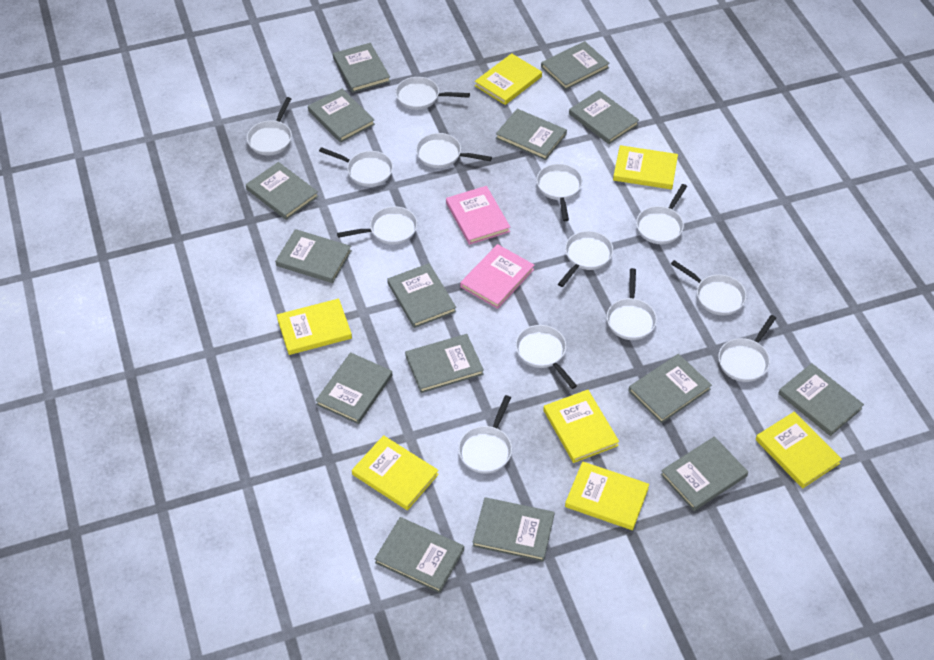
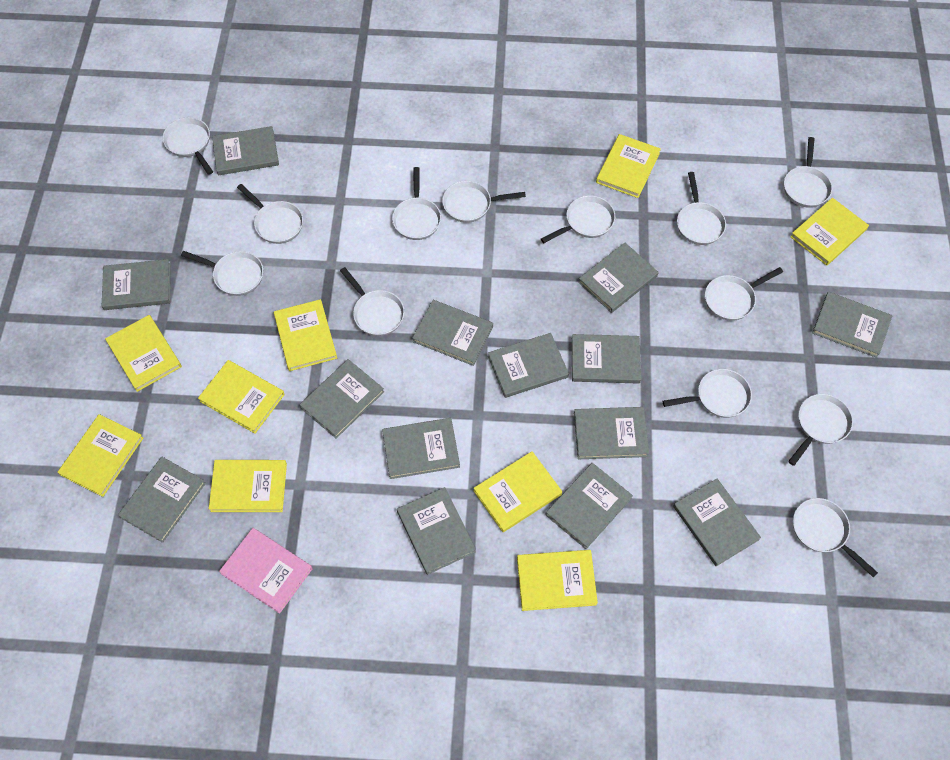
grey book: [246,162,319,220] [275,229,352,283] [308,89,375,143] [315,352,392,424] [333,43,391,93] [375,517,464,593] [387,263,456,328] [405,334,484,393] [473,497,555,562] [496,109,567,160] [541,41,610,90] [569,90,639,144] [628,354,712,423] [660,436,748,511] [778,363,864,436] = 15 -> [102,259,171,310] [118,457,206,543] [212,126,279,175] [300,359,384,439] [382,418,460,479] [397,487,476,575] [412,300,493,366] [488,333,569,398] [546,463,633,549] [572,334,641,384] [574,407,649,459] [578,243,658,313] [673,479,761,566] [812,292,893,358] = 14
pink book: [446,186,510,245] [460,244,534,309] = 2 -> [219,528,313,614] = 1
yellow book: [277,299,352,355] [352,435,439,510] [475,53,542,105] [543,390,619,463] [565,461,649,530] [613,145,678,189] [755,412,842,488] = 7 -> [57,414,143,497] [105,315,182,392] [198,360,285,434] [209,460,287,512] [274,299,337,371] [474,451,562,532] [517,550,598,611] [596,134,661,198] [791,198,869,266] = 9

